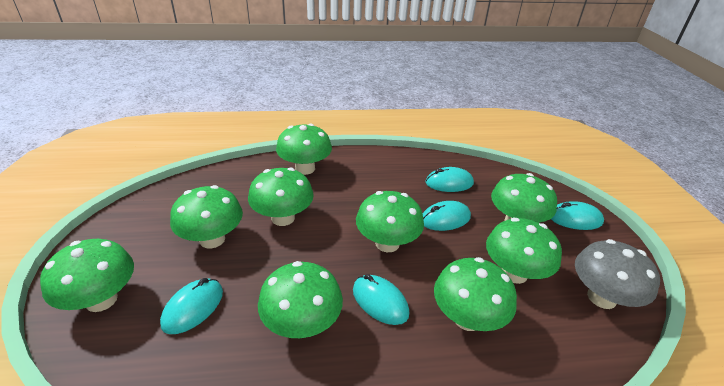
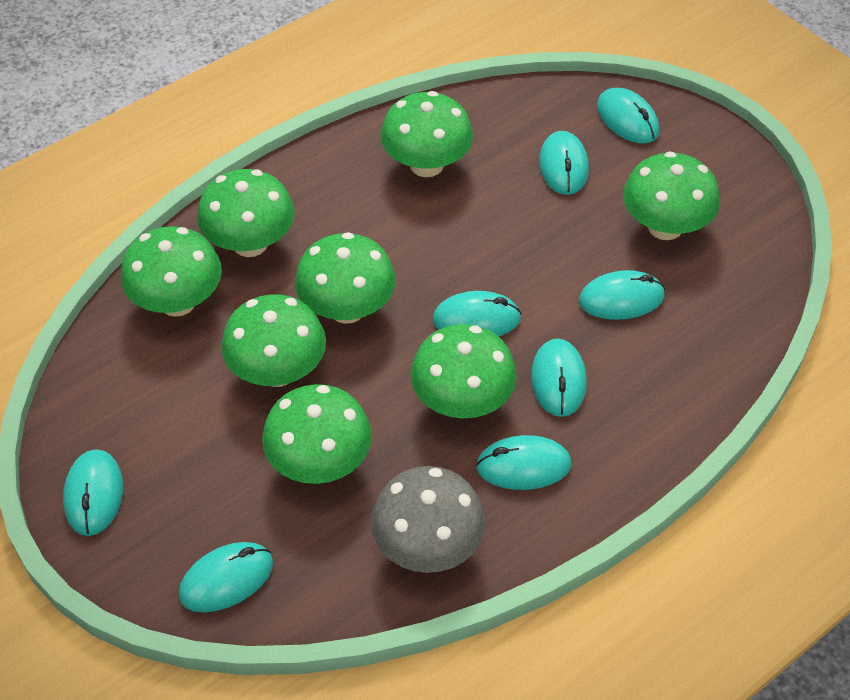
green mushroom: [40,239,134,312] [170,185,243,249] [248,167,314,226] [258,261,343,338] [276,123,332,175] [356,191,424,252] [434,257,517,331] [486,218,562,284] [491,173,557,223] = 9 -> [121,226,222,317] [197,169,295,257] [221,294,326,387] [262,384,372,484] [295,232,396,324] [381,91,473,177] [410,324,517,418] [623,151,720,240] = 8
turquoise mouse: [160,278,223,334] [353,274,409,325] [423,201,471,231] [426,167,474,192] [551,201,604,230] = 5 -> [63,449,123,536] [179,542,273,612] [433,291,522,337] [476,435,571,490] [531,339,587,417] [539,131,589,195] [579,270,665,320] [597,88,659,143] = 8

